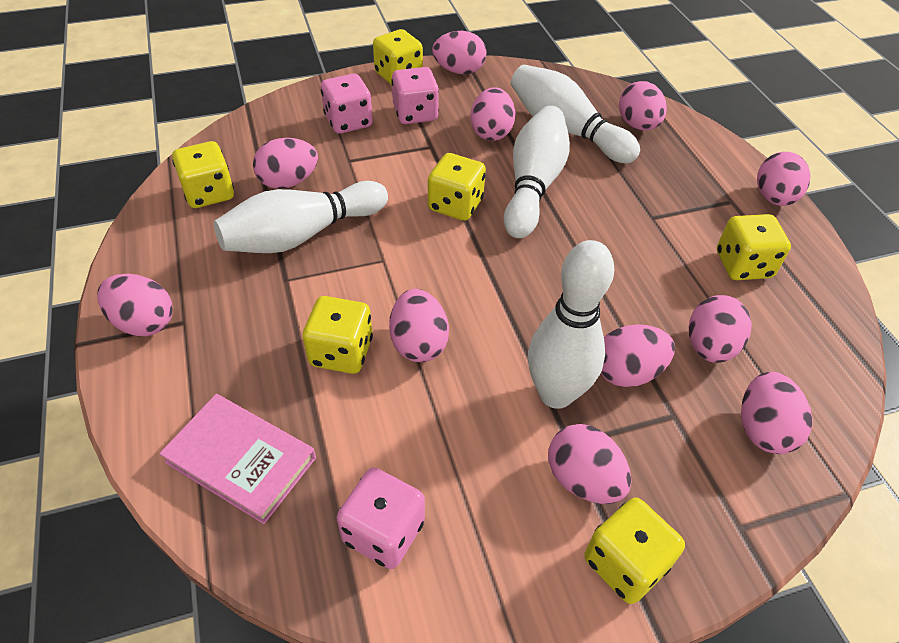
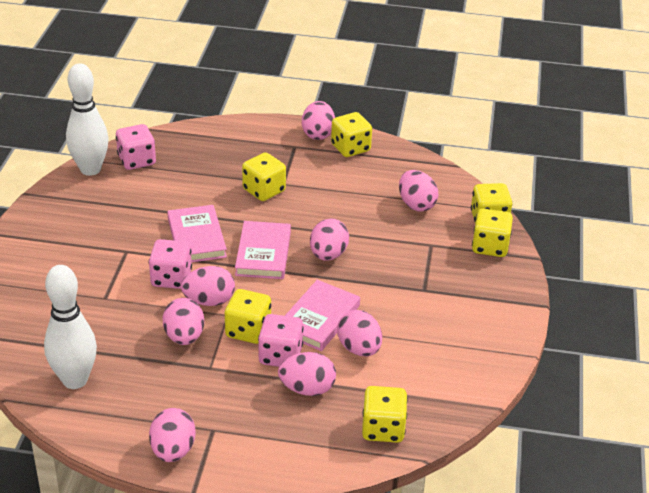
pink book: [159,394,316,524] = 1 -> [167,205,227,262] [235,221,291,279] [285,280,360,351] = 3
pink egg: [97,274,173,336] [253,138,318,189] [389,289,449,362] [432,31,486,74] [470,87,515,141] [548,424,631,504] [600,324,675,387] [619,81,667,130] [689,295,752,363] [741,372,812,454] [757,152,811,206] = 11 -> [149,408,196,462] [162,298,204,345] [181,266,235,306] [278,352,336,396] [302,101,335,140] [310,219,349,261] [337,310,382,356] [399,170,438,212] = 8
white bowling pin: [214,181,388,253] [504,105,570,238] [511,65,640,163] [528,240,614,409] = 4 -> [44,265,97,389] [66,63,109,176] = 2

